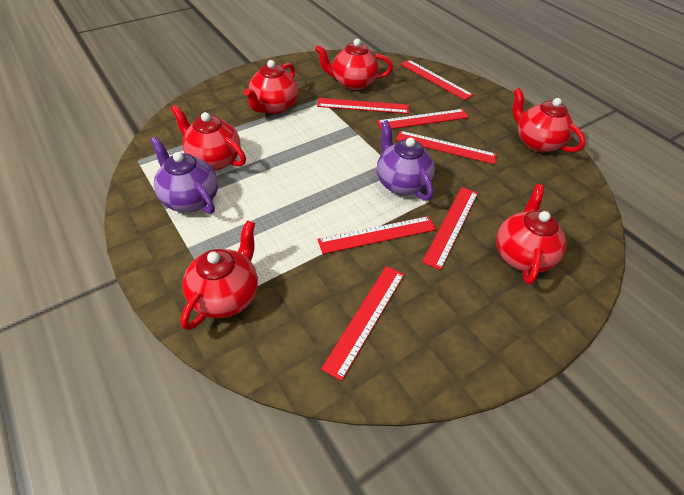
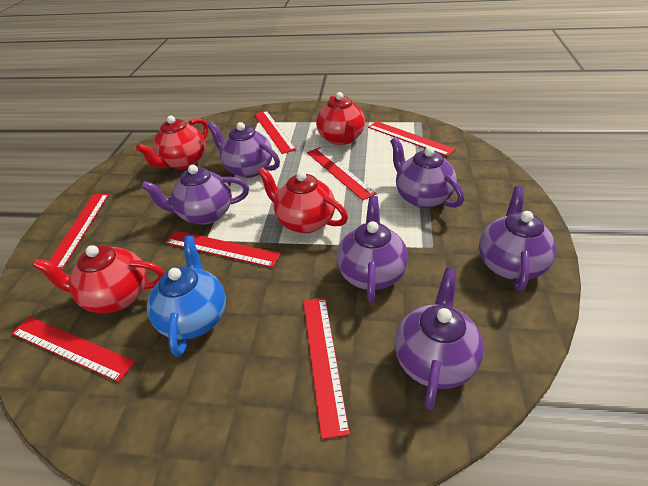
blue teapot: none = 0 -> [147,236,226,357] = 1
purple teapot: [150,137,218,214] [377,120,435,201] = 2 -> [141,165,249,225] [207,121,280,178] [337,196,408,303] [390,137,464,208] [395,268,484,410] [479,186,556,292] = 6
red teapot: [171,105,246,170] [180,220,258,330] [244,60,298,114] [315,39,393,90] [496,184,566,285] [513,88,586,153] = 6 -> [33,245,165,313] [136,116,208,169] [258,167,348,233] [316,92,365,145] = 4

